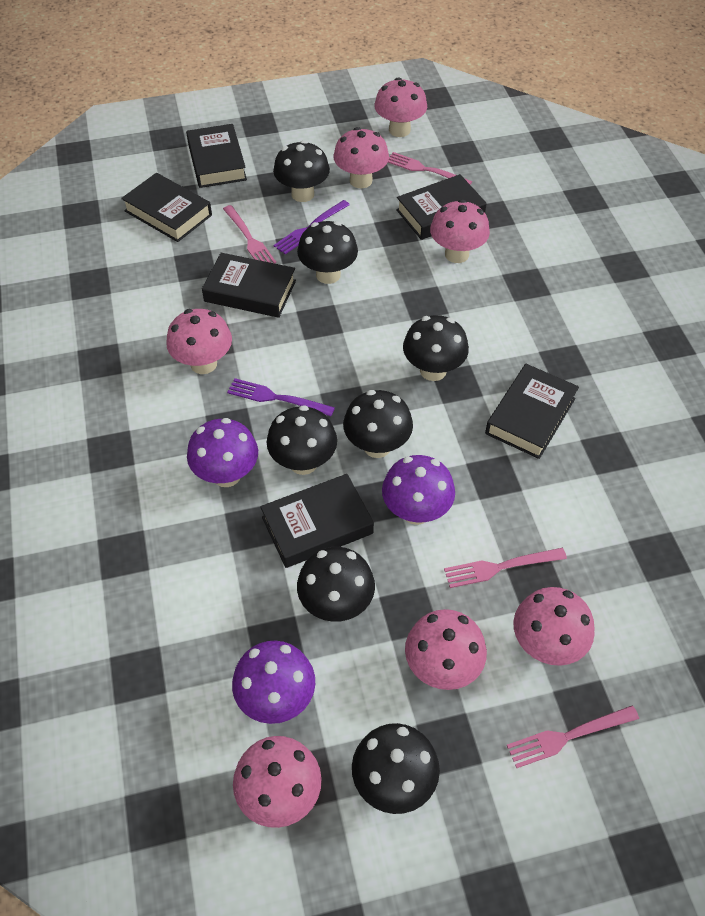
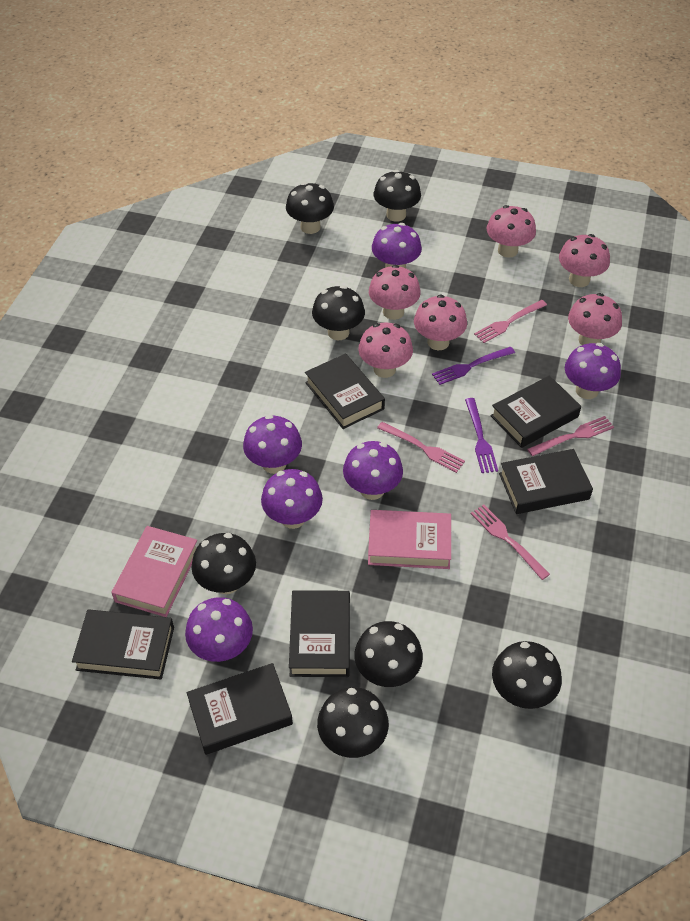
pink book: none = 0 -> [111,526,197,617] [368,510,451,569] = 2
pink mushroom: [166,309,232,374] [233,736,322,828] [333,127,389,188] [374,77,427,137] [405,609,487,690] [430,199,490,263] [513,587,595,666] = 7 -> [358,322,413,378] [369,265,421,320] [414,295,467,350] [487,205,536,258] [559,234,610,287] [568,293,622,345] = 6
purple mushroom: [187,418,258,487] [232,641,315,724] [382,455,455,525] = 3 -> [185,597,253,662] [243,415,302,474] [261,469,323,529] [343,441,403,500] [372,223,422,268] [565,343,621,399] = 6

